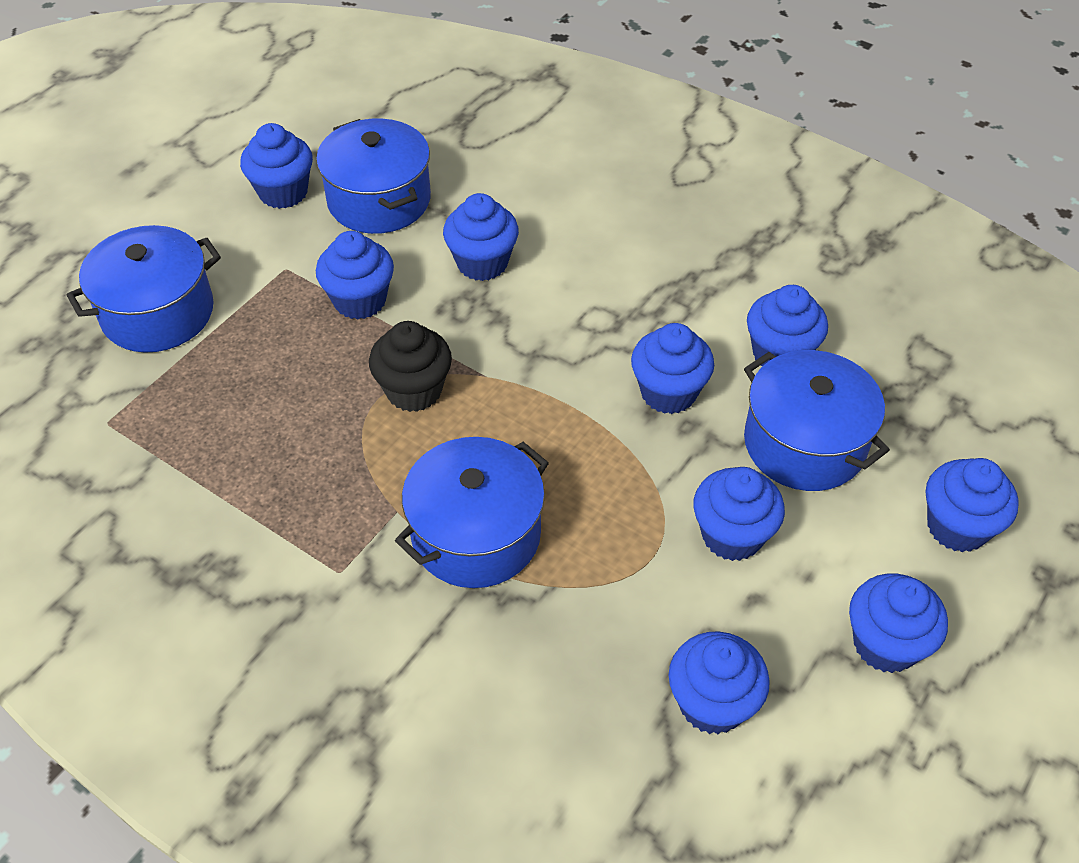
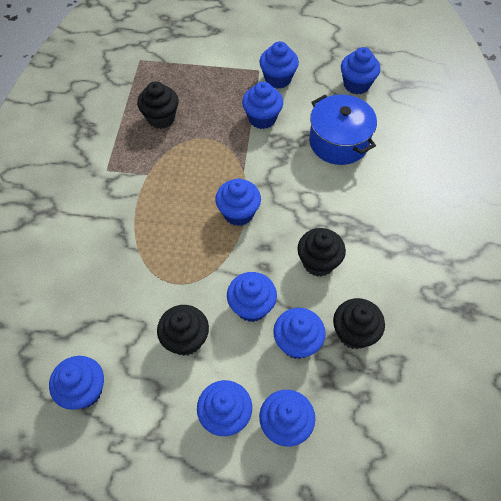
black cupcake: [369,321,452,412] = 1 -> [137,81,179,129] [157,305,209,356] [297,228,346,277] [333,298,385,349] = 4
blue pot: [66,225,221,353] [316,119,431,234] [395,437,549,588] [744,350,890,491] = 4 -> [309,94,377,165] = 1

